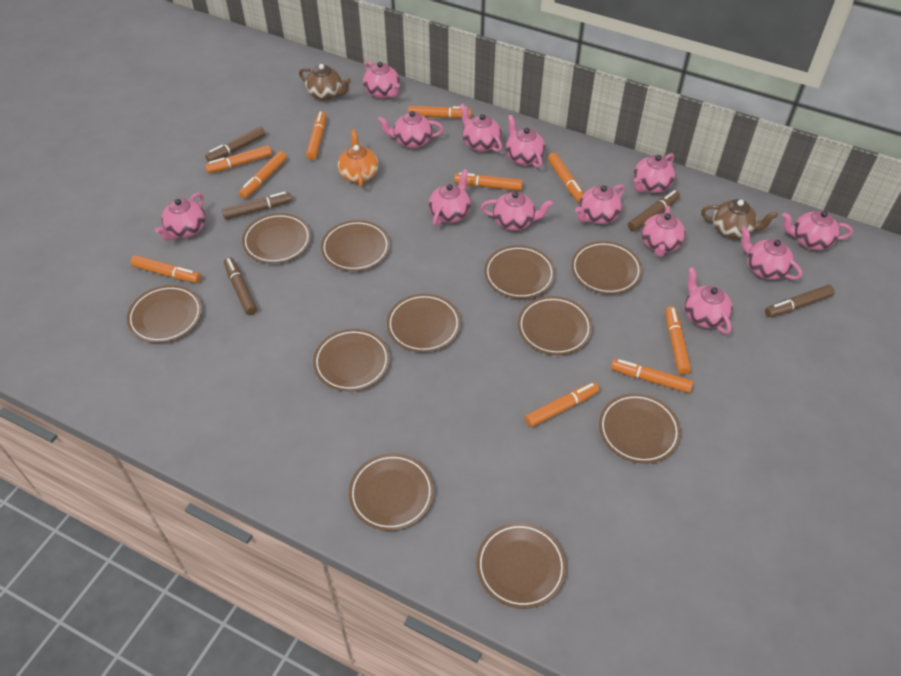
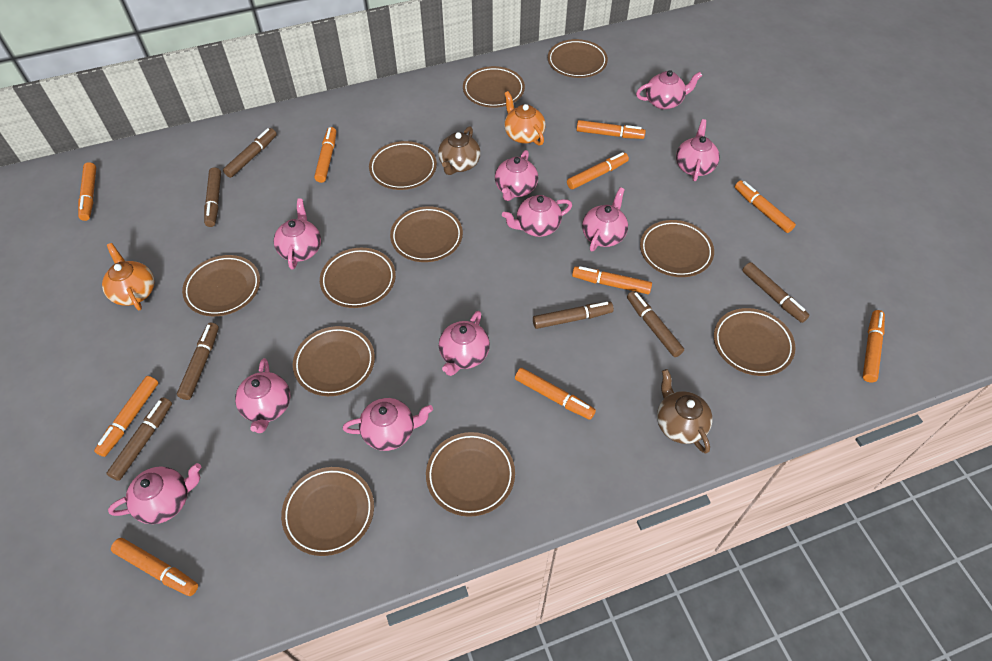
brown marker: [205,126,266,162] [222,192,292,220] [224,257,257,315] [628,190,680,232] [765,285,835,317] = 5 -> [106,397,172,481] [177,323,219,400] [204,167,221,227] [223,128,277,178] [533,302,614,329] [627,291,684,357] [742,262,810,323] = 7
orange teapot: [338,129,378,187] = 1 -> [102,243,154,310] [504,91,546,146] = 2
pink teapot: [155,193,206,241] [363,61,400,98] [378,111,444,148] [429,169,471,226] [460,104,502,152] [481,191,553,231] [505,115,545,168] [575,184,625,224] [633,153,675,193] [641,206,685,257] [685,267,733,334] [741,227,802,280] [782,210,853,250] = 13 -> [108,463,201,524] [235,358,290,433] [274,199,321,269] [343,398,433,451] [439,311,490,376] [495,150,538,201] [502,195,572,237] [582,187,628,251] [636,70,702,109] [676,119,720,181] = 10

